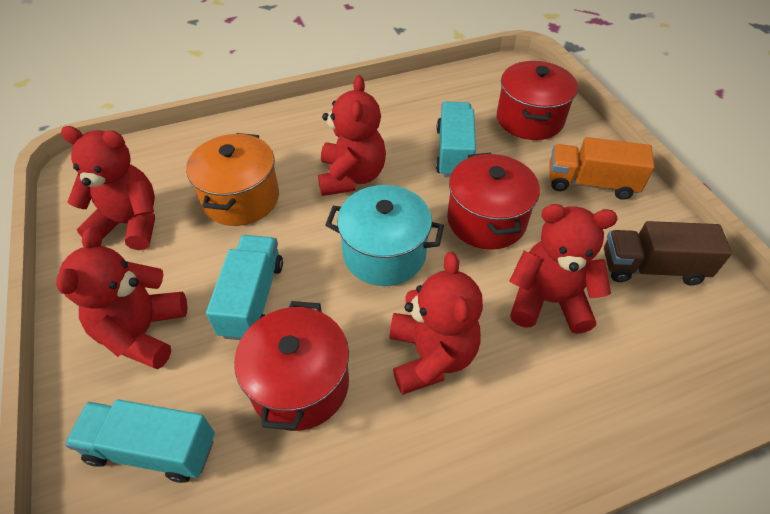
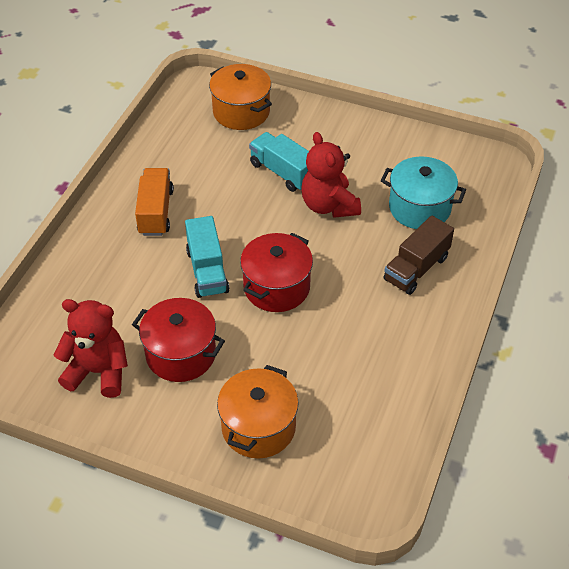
orange pot: [186,133,279,226] = 1 -> [209,64,272,130] [217,365,299,459] = 2
red pot: [234,301,349,431] [447,153,540,250] [497,61,578,140] = 3 -> [132,298,225,382] [240,233,313,312] = 2
red teddy bear: [56,227,188,369] [61,126,155,250] [318,75,386,196] [390,252,483,395] [510,204,618,334] = 5 -> [54,299,128,398] [301,132,361,218] = 2
turquoise truck: [65,399,215,483] [206,235,283,340] [436,102,476,177] = 3 -> [185,216,229,298] [249,132,309,192] = 2

